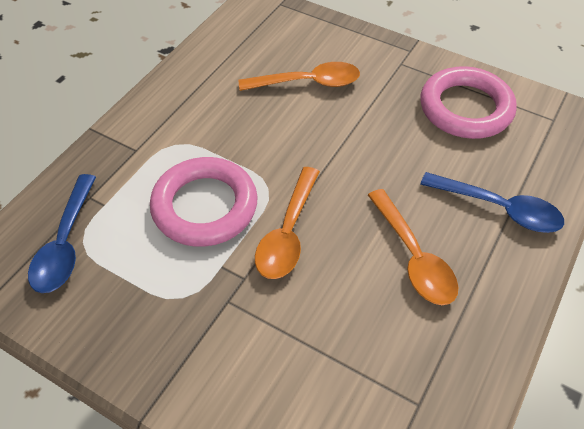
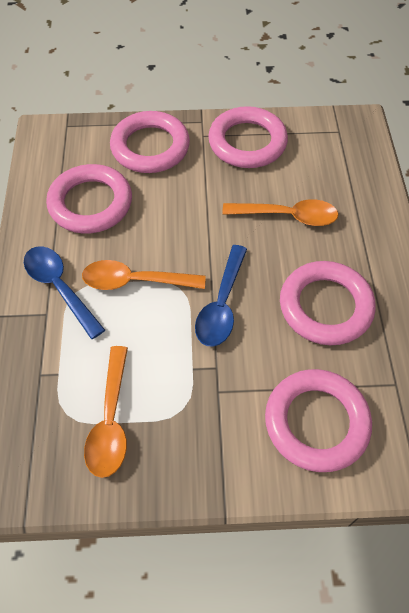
pink ring: [150,157,258,247] [420,66,517,139] = 2 -> [46,164,132,234] [110,111,190,173] [208,106,288,168] [265,369,372,472] [280,261,376,345] = 5

